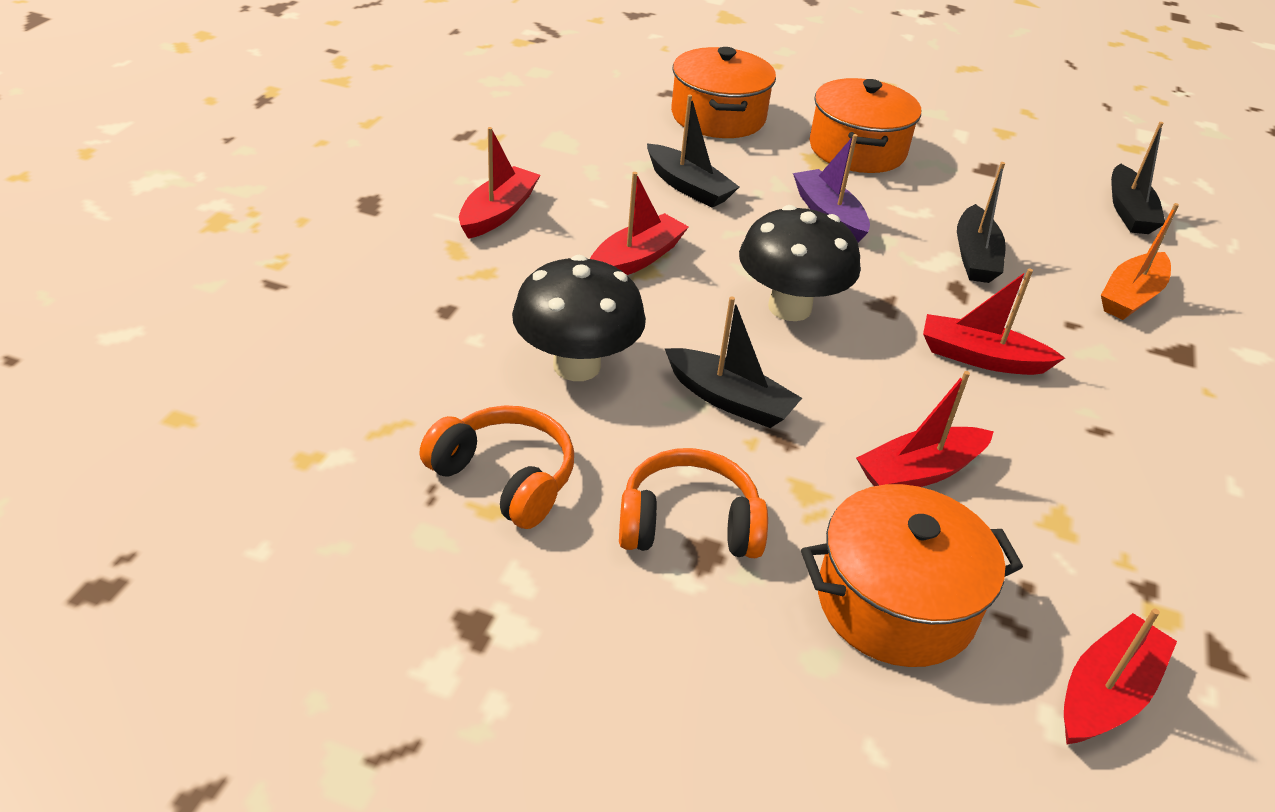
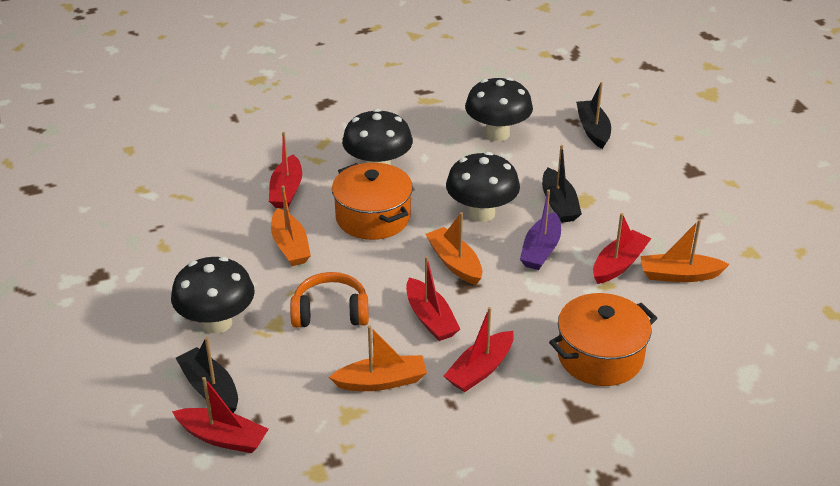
black boat: [647,94,739,208] [664,296,802,428] [957,162,1006,283] [1111,122,1165,234] = 4 -> [176,337,238,413] [542,145,582,223] [576,82,611,149] = 3
black mushroom: [512,255,646,381] [739,205,861,321] = 2 -> [171,257,255,334] [342,109,413,165] [446,152,520,222] [465,77,533,141] = 4
orange boat: [1101,203,1179,320] = 1 -> [271,186,311,266] [329,325,427,391] [426,212,482,285] [640,219,730,282] = 4
orange headphones: [419,405,574,529] [619,448,768,558] = 2 -> [290,272,369,328] = 1
orange pot: [671,47,776,138] [801,484,1023,667] [809,78,921,173] = 3 -> [332,163,413,240] [549,293,657,386] = 2

